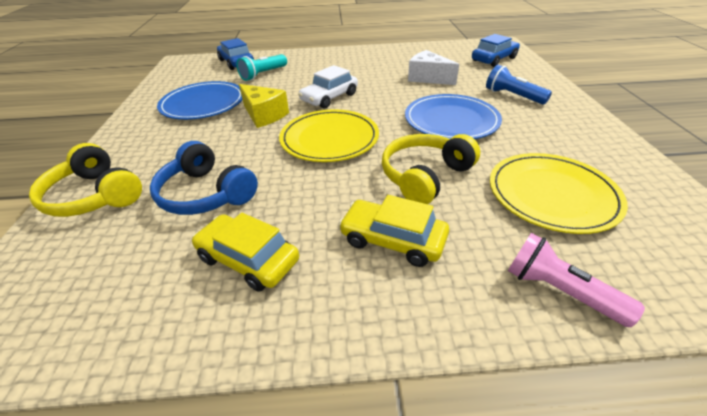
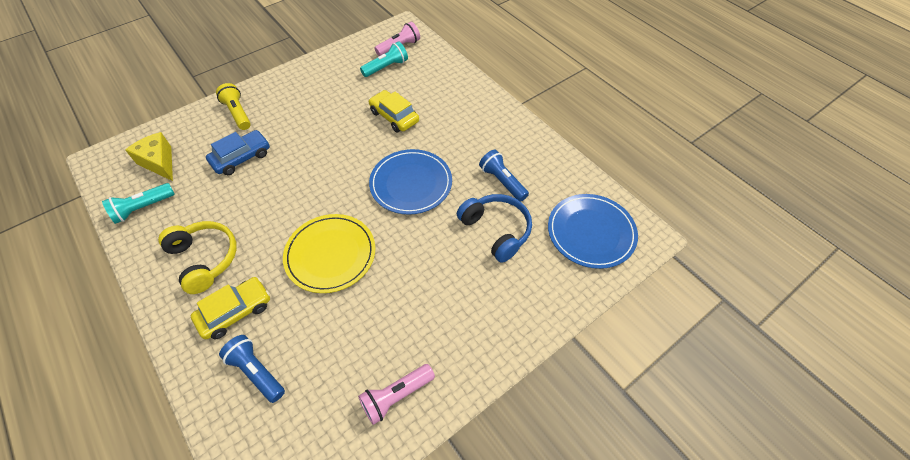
blue car: [217,38,254,70] [472,34,520,67] = 2 -> [206,130,270,175] = 1
blue flashlight: [486,65,552,105] = 1 -> [219,335,285,403] [479,150,529,202] = 2
pink flashlight: [508,233,645,327] = 1 -> [358,364,435,425] [375,22,420,56] = 2
turquoise flashlight: [237,54,287,81] = 1 -> [102,183,175,224] [360,41,408,77] = 2
white car: [298,65,358,109] = 1 -> none = 0
white cheese: [408,50,459,85] = 1 -> none = 0
yellow flashlight: none = 0 -> [216,83,251,130] = 1
yellow headphones: [29,143,142,217] [382,134,480,204] = 2 -> [158,221,237,294] = 1
yellow plate: [279,109,379,162] [490,153,628,234] = 2 -> [283,214,375,293] = 1

